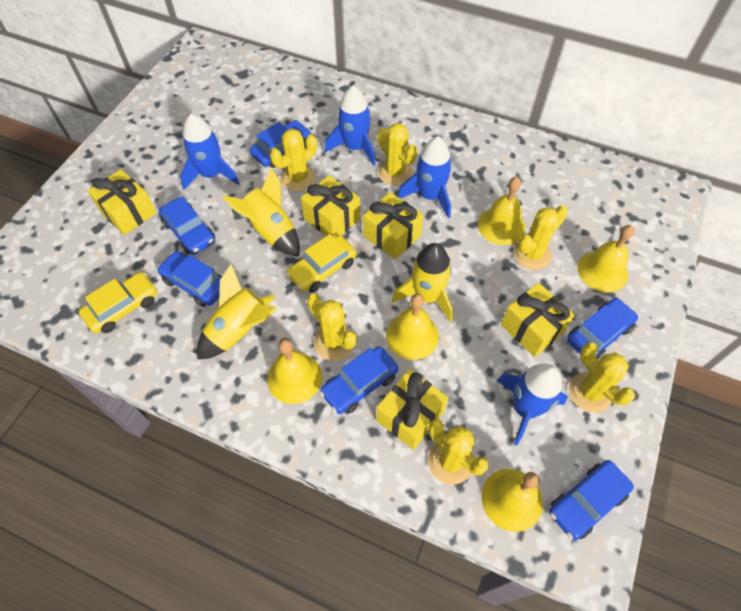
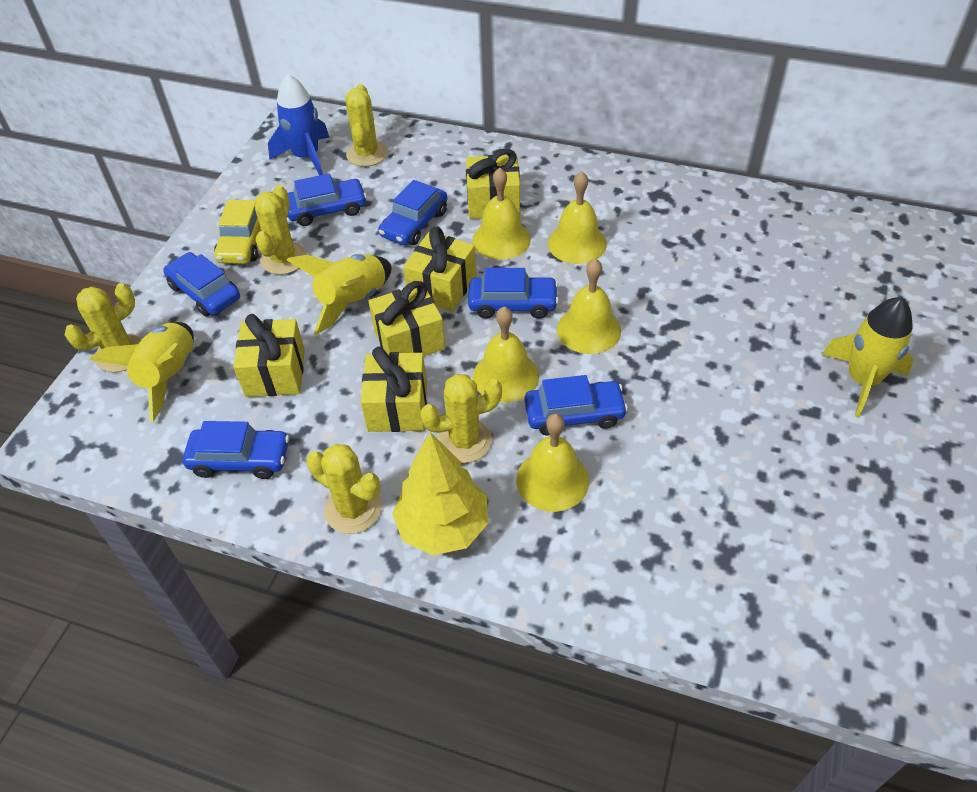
blue rocket: [180,114,240,190] [325,86,376,166] [398,137,452,218] [496,363,567,446] = 4 -> [268,74,330,175] = 1
yellow cactus: [270,129,317,191] [307,294,357,361] [377,123,417,186] [428,419,489,485] [513,205,568,270] [569,342,635,413] = 6 -> [65,283,142,372] [255,185,306,275] [306,444,382,534] [345,84,387,167] [420,374,502,463] = 5
yellow car: [79,272,157,333] [286,234,357,293] = 2 -> [214,200,261,264] = 1
yellow tree: none = 0 -> [392,432,488,555] = 1

